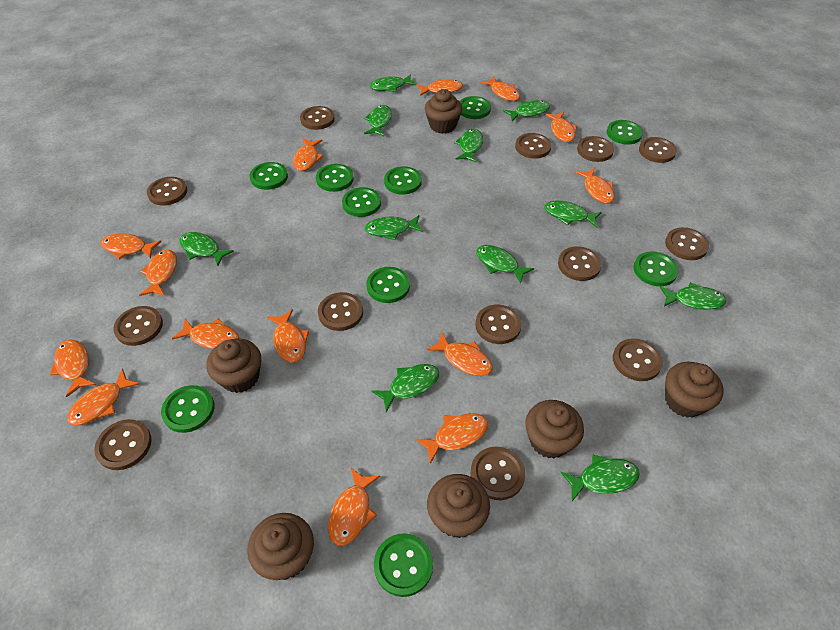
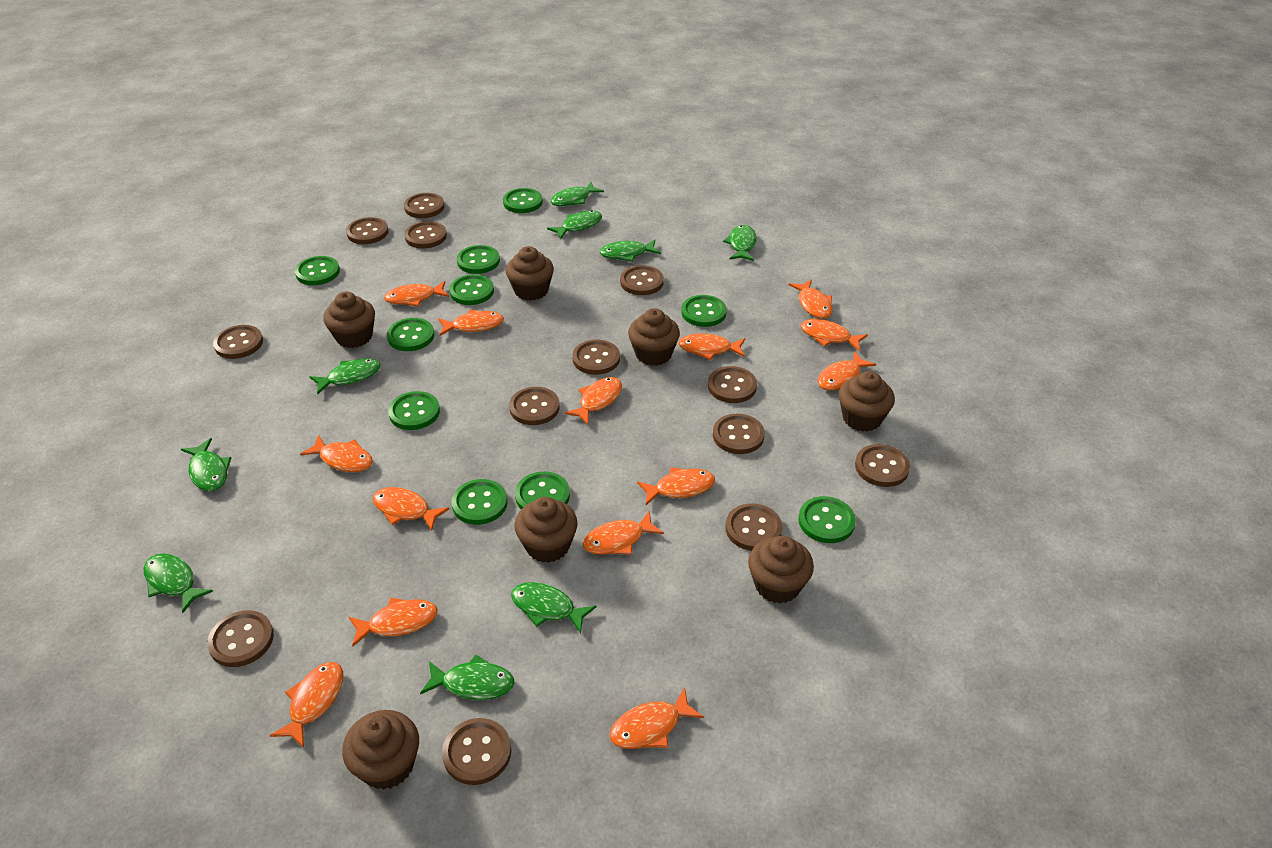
brown cupcake: [207,339,261,393] [247,513,314,580] [425,89,462,134] [427,474,490,538] [525,400,584,459] [665,362,724,418] = 6 -> [323,292,375,348] [342,710,419,790] [506,246,554,301] [514,497,578,563] [628,308,680,366] [748,536,814,604] [839,371,895,432] = 7
green fish: [179,232,234,266] [364,105,392,136] [365,215,423,240] [370,74,416,92] [372,364,439,413] [454,129,483,162] [476,245,534,284] [503,100,550,121] [544,201,602,228] [560,455,640,501] [660,282,726,310] = 11 -> [144,553,213,613] [181,438,231,491] [310,358,381,395] [420,655,515,700] [511,582,596,634] [547,210,602,239] [550,182,604,206] [600,240,661,262] [723,225,757,261] = 9

